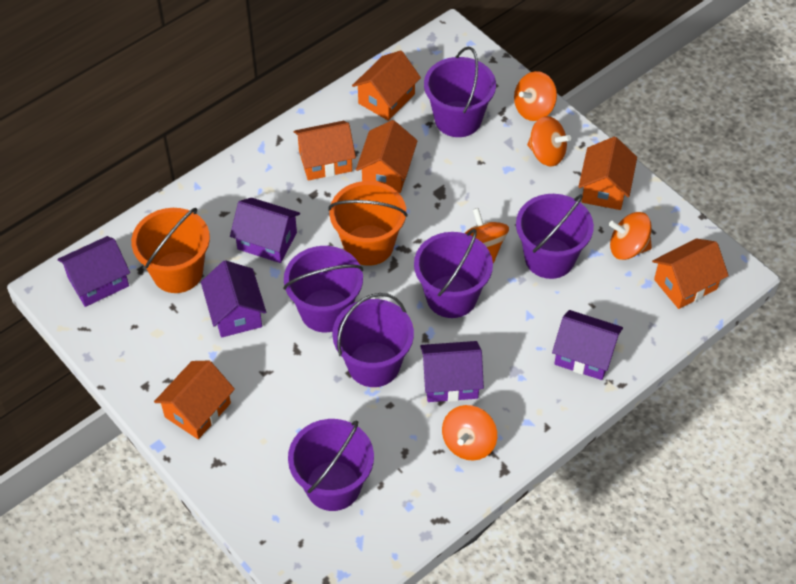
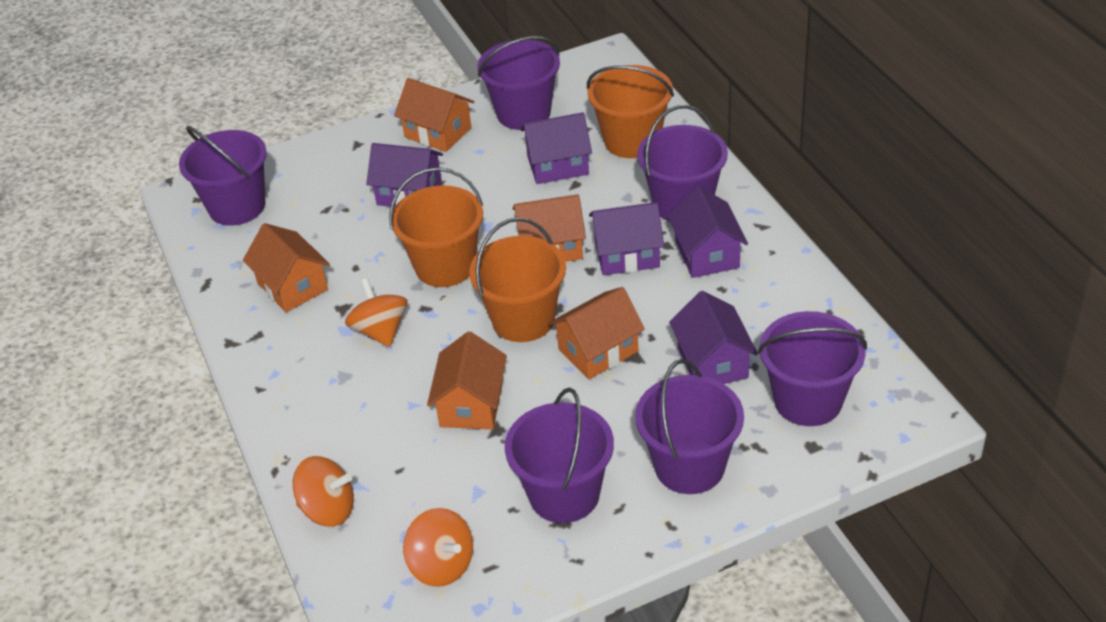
orange bucket: [131,208,210,293] [328,181,408,266] = 2 -> [389,167,483,287] [469,217,566,342] [587,65,674,158] = 3
orange house: [154,361,235,439] [294,121,356,181] [352,50,421,121] [356,120,418,193] [578,137,637,210] [652,239,729,309] = 6 -> [243,223,330,313] [394,78,474,152] [427,331,507,430] [513,194,586,262] [549,287,645,379] = 5
orange spinning top: [442,405,497,461] [465,208,509,263] [514,71,557,121] [527,116,571,166] [609,212,652,260] = 5 -> [293,456,354,526] [345,278,407,347] [403,508,473,587] = 3

